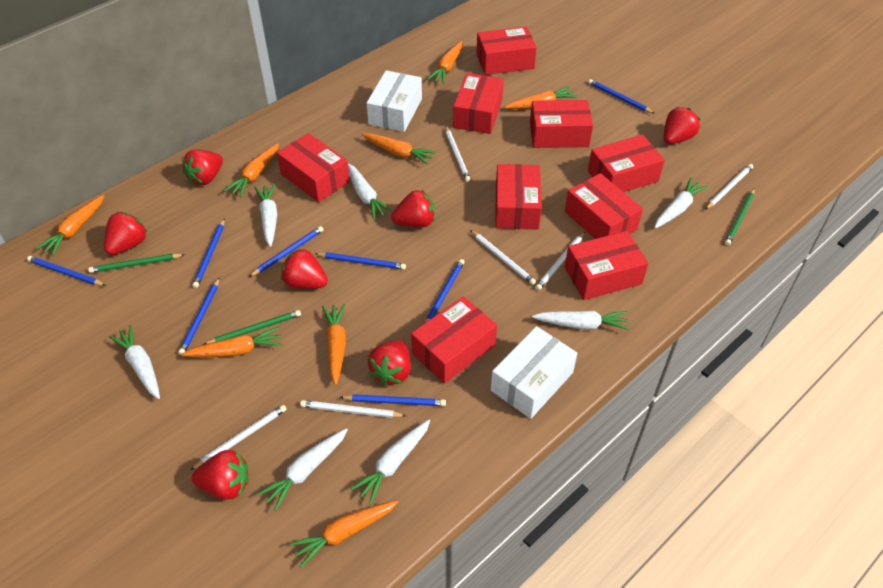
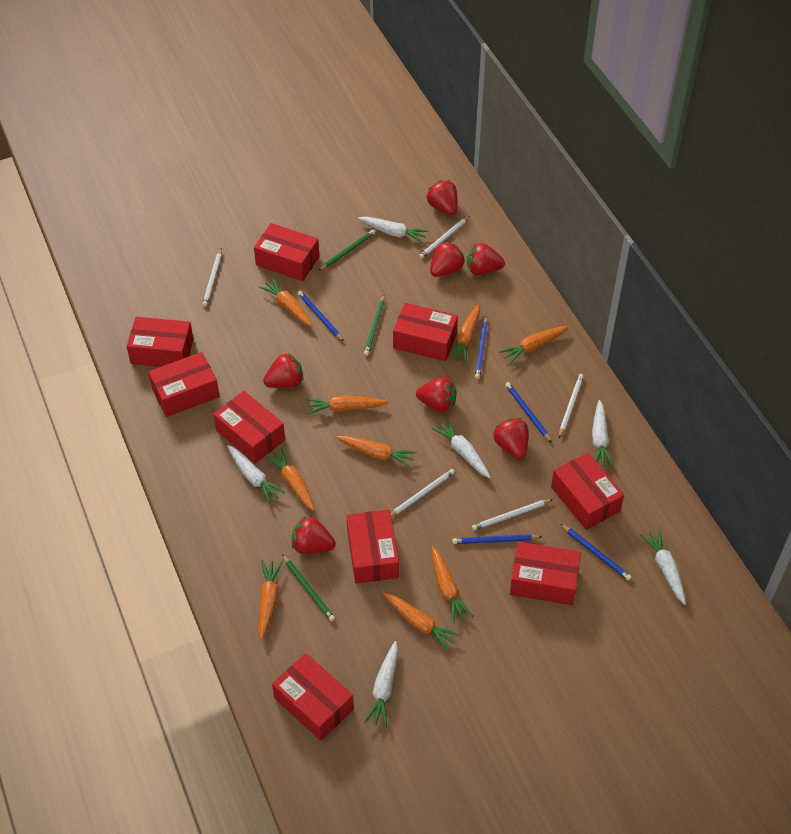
blue pencil: [27,256,106,286] [178,277,220,355] [192,218,225,288] [249,226,324,277] [315,252,406,270] [340,394,446,406] [425,259,464,323] [588,79,655,114] = 8 -> [298,291,344,342] [452,534,542,544] [475,316,488,379] [505,382,552,443] [561,524,632,581] = 5
orange carrot: [36,195,104,256] [182,327,283,357] [224,143,279,197] [289,500,398,568] [322,304,346,385] [362,133,436,165] [427,41,463,84] [504,86,577,109] = 8 -> [258,560,283,640] [259,278,313,327] [265,447,315,512] [306,395,387,415] [336,436,417,468] [383,592,460,651] [432,546,473,623] [448,304,480,363] [499,326,568,364] = 9
white box: [367,70,422,132] [491,326,577,419] = 2 -> none = 0
white carrot: [109,325,160,399] [254,184,277,247] [258,428,348,511] [348,164,393,219] [351,420,430,505] [532,311,629,330] [654,178,709,228] = 7 -> [227,445,286,504] [358,217,429,243] [364,641,398,727] [431,419,491,478] [592,400,614,467] [640,529,686,605] = 6
white pencil: [190,405,287,470] [300,400,406,418] [445,126,470,182] [470,230,536,285] [535,232,585,290] [705,164,753,210] = 6 -> [202,249,222,306] [391,469,455,517] [419,216,470,259] [472,499,553,531] [559,374,584,438] = 5

